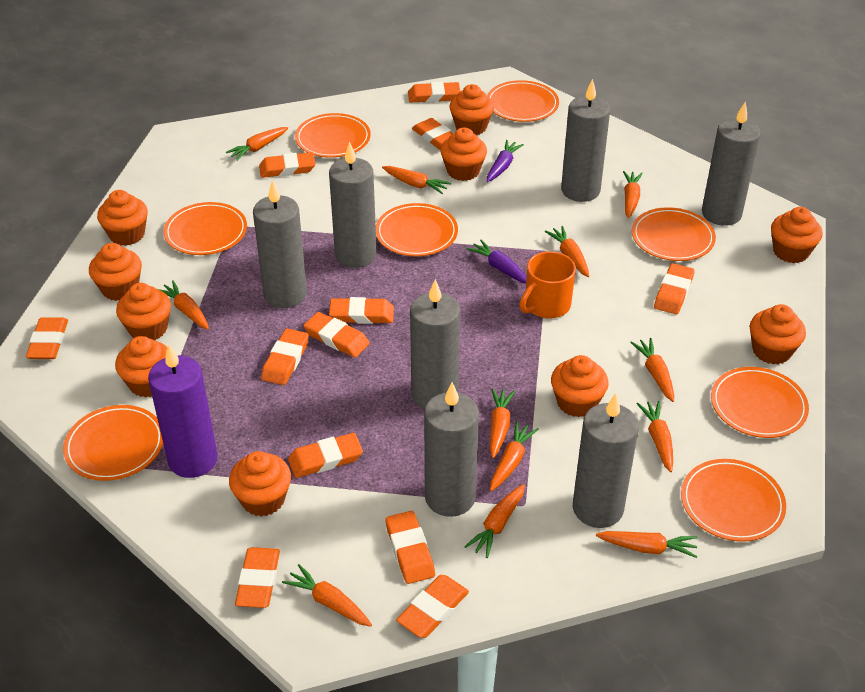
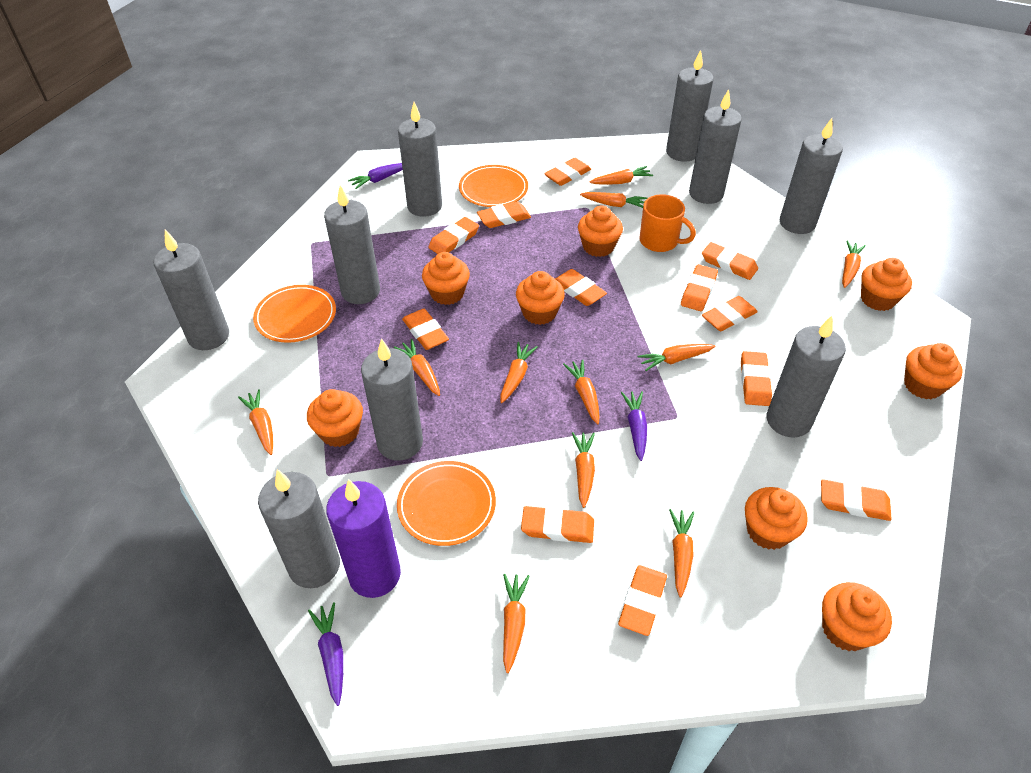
grey candle: [253,180,307,308] [329,141,377,268] [410,279,460,409] [424,382,479,517] [561,79,610,202] [573,393,639,528] [702,102,761,226] = 7 -> [154,230,229,350] [258,469,340,588] [324,185,380,304] [361,338,423,461] [398,102,442,217] [666,50,714,162] [689,89,742,204] [767,316,846,438] [780,118,843,234] = 9
orange carrot: [158,280,209,329] [226,127,288,161] [282,564,372,627] [382,166,451,194] [464,484,525,558] [490,388,515,458] [490,421,539,491] [545,226,589,277] [596,531,698,558] [623,171,643,218] [630,338,674,402] [637,401,673,472] = 12 -> [238,389,273,455] [394,339,440,396] [500,342,537,403] [503,574,530,673] [563,360,600,424] [572,432,595,508] [580,192,647,208] [589,166,653,185] [638,344,715,371] [669,509,694,598] [842,241,866,288] = 11
orange cupcake: [89,243,142,301] [97,190,148,246] [115,336,167,397] [116,283,171,340] [229,451,291,516] [441,127,487,181] [449,84,494,135] [551,355,609,417] [750,304,806,364] [771,207,823,263] = 10 -> [307,389,363,447] [422,252,470,305] [516,271,565,325] [578,206,623,257] [745,487,808,550] [822,582,892,651] [861,258,912,311] [904,343,963,399] = 8
orange plate: [63,405,163,481] [164,202,247,255] [295,113,371,158] [376,203,458,256] [487,80,559,122] [632,207,716,261] [681,459,786,542] [711,367,809,438] = 8 -> [253,285,336,343] [397,461,496,546] [459,165,528,207] = 3
purple carrot: [467,240,526,284] [486,140,524,182] = 2 -> [308,602,343,706] [348,163,403,189] [621,391,647,461] = 3

